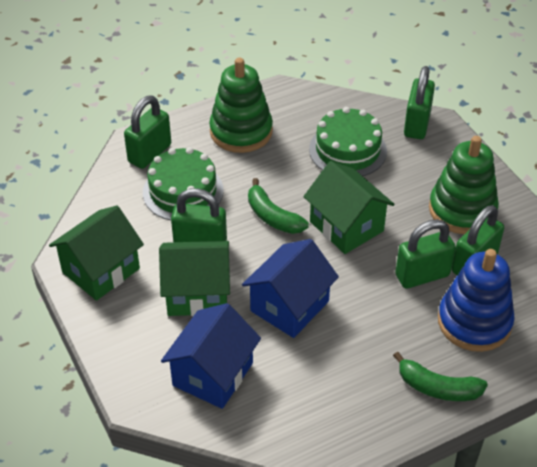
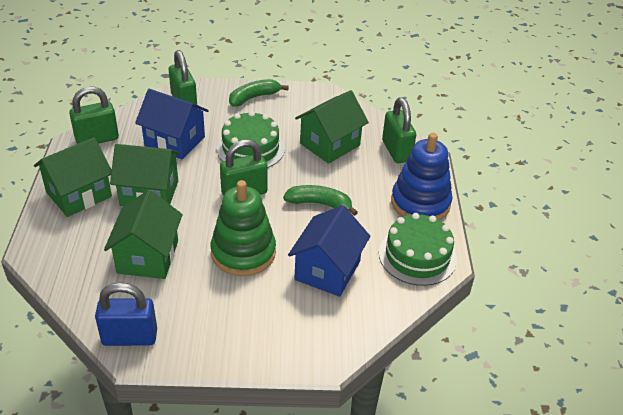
blue padlock: none = 0 -> [95,282,157,346] = 1
green house: [49,206,144,301] [159,241,230,316] [303,161,395,254] = 3 -> [34,137,112,217] [104,190,182,279] [110,144,180,206] [295,90,369,164] = 4
green padlock: [124,96,171,169] [171,188,227,242] [396,219,456,289] [404,66,435,139] [452,205,504,276] = 5 -> [69,87,119,144] [169,50,197,105] [220,139,268,196] [382,97,416,163] = 4
green stacking toy: [209,58,273,153] [429,136,499,234] = 2 -> [211,180,276,276] = 1

